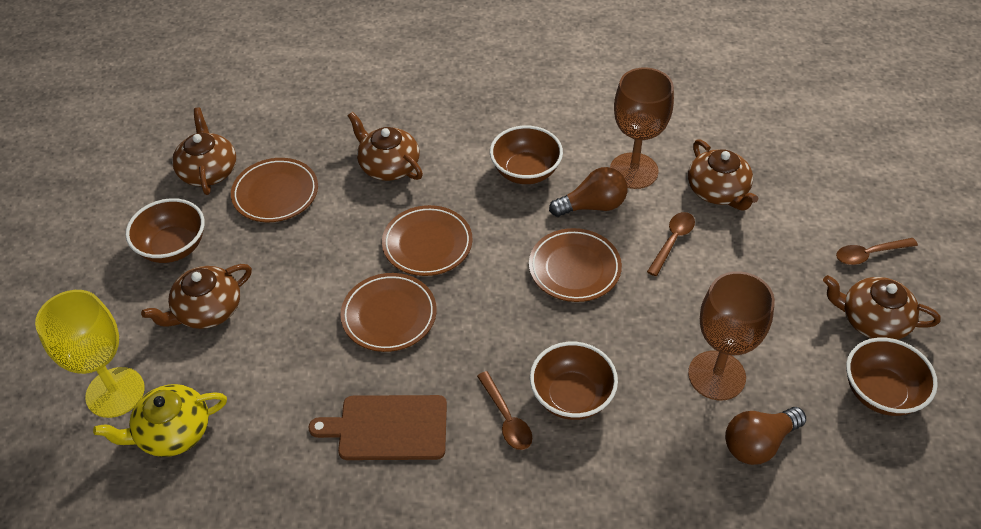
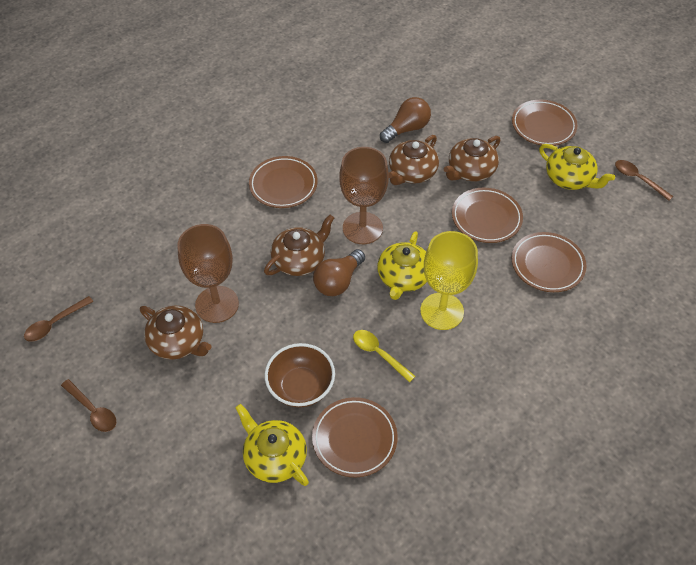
brown bowl: [126,198,204,263] [490,126,563,184] [530,342,618,420] [846,337,938,416] = 4 -> [265,343,335,408] = 1
brown cutting board: [309,395,447,460] = 1 -> none = 0
brown plate: [231,158,318,222] [340,273,437,352] [382,205,472,276] [529,228,622,302] = 4 -> [249,156,318,208] [312,397,398,477] [452,188,523,243] [512,100,577,146] [512,232,586,292] = 5
brown teapot: [141,264,252,329] [172,108,236,195] [348,112,423,181] [688,139,758,211] [823,275,941,340] = 5 -> [140,306,212,360] [264,215,334,276] [389,135,439,185] [444,136,501,182] = 4
yellow spoon: none = 0 -> [353,330,416,383] = 1
yellow teapot: [93,384,227,457] = 1 -> [235,404,309,486] [377,231,427,300] [539,144,615,190] = 3

